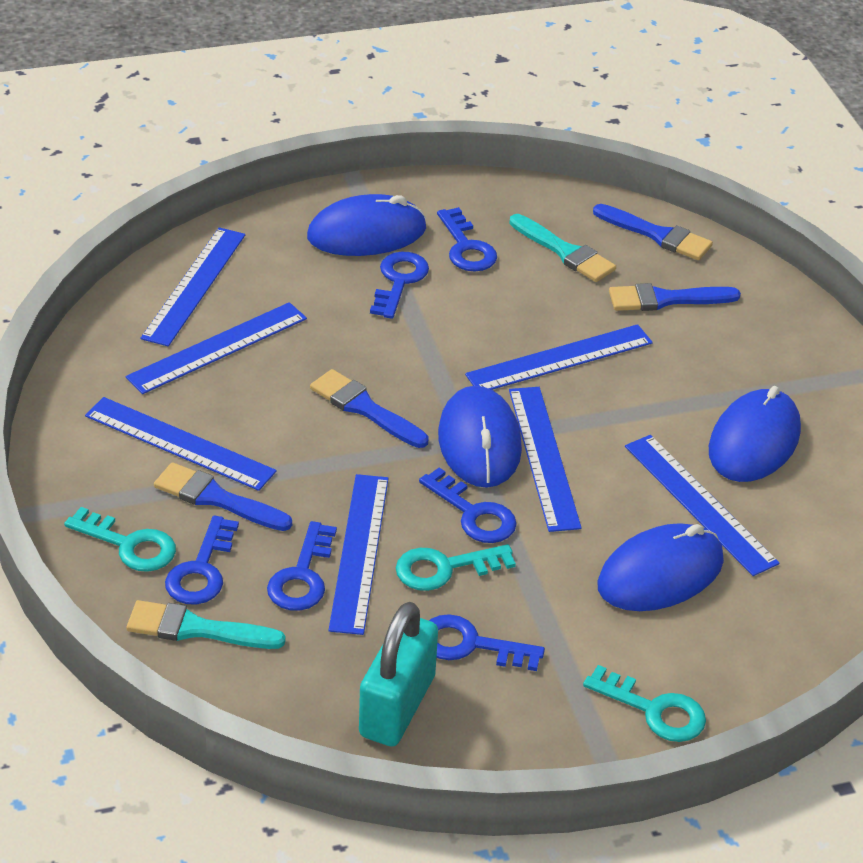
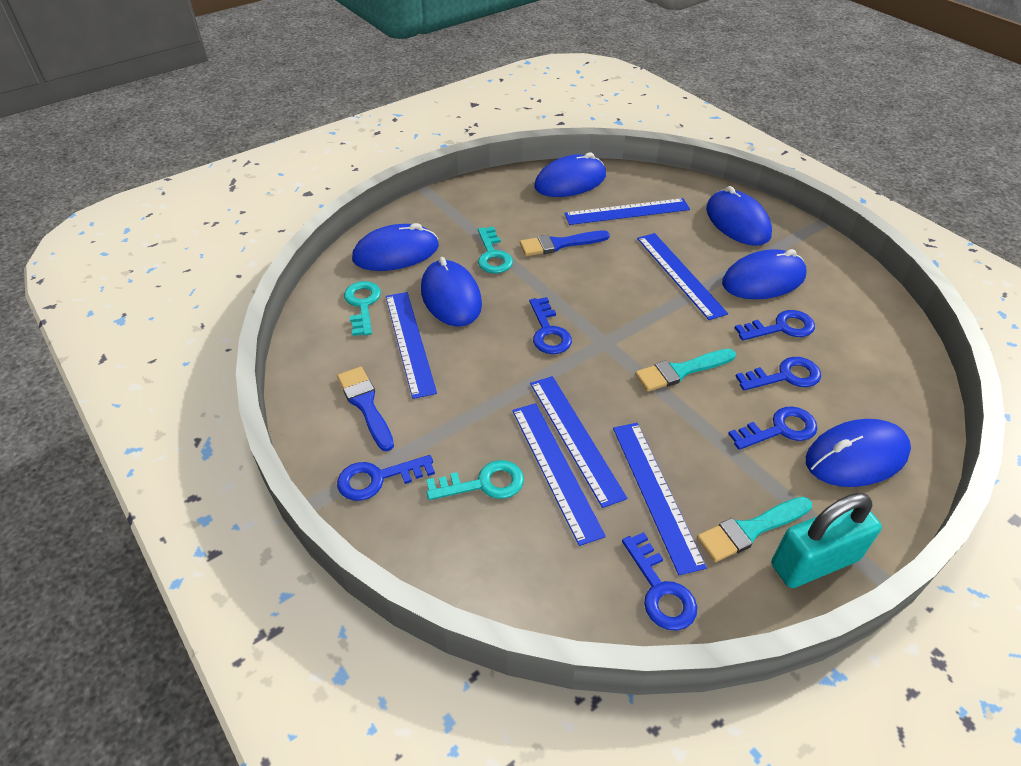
blue brush: [154,462,292,531] [310,369,429,448] [593,204,713,260] [609,283,741,311] = 4 -> [337,367,394,451] [520,231,610,256] = 2
blue mouse: [307,194,427,256] [438,386,522,488] [597,523,724,611] [709,386,801,482] = 4 -> [352,223,439,271] [421,257,482,327] [534,152,606,197] [706,186,772,246] [722,249,807,299] [806,419,911,487] = 6
blue ruler: [85,397,277,491] [126,302,307,394] [141,227,245,347] [328,474,389,635] [465,324,653,390] [509,387,582,532] [625,435,779,576] = 7 -> [386,292,437,399] [512,403,606,546] [530,376,627,508] [564,198,690,225] [613,423,707,575] [637,233,728,320] = 6

